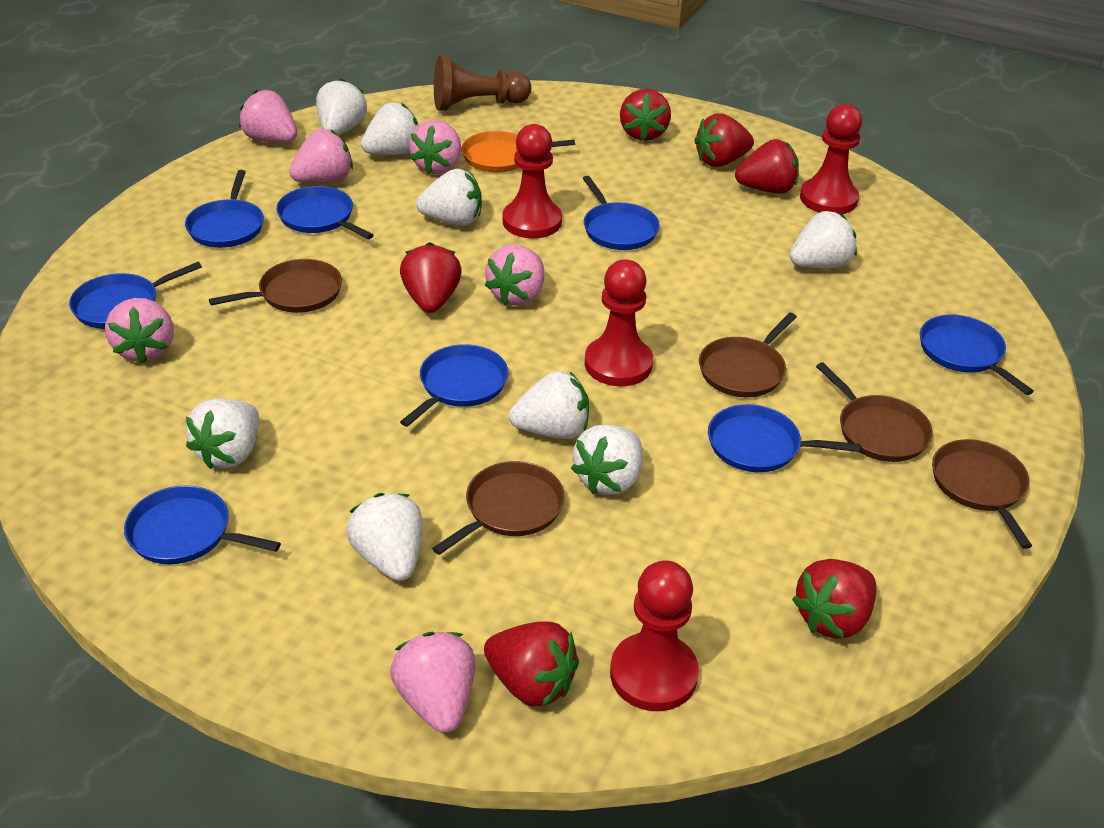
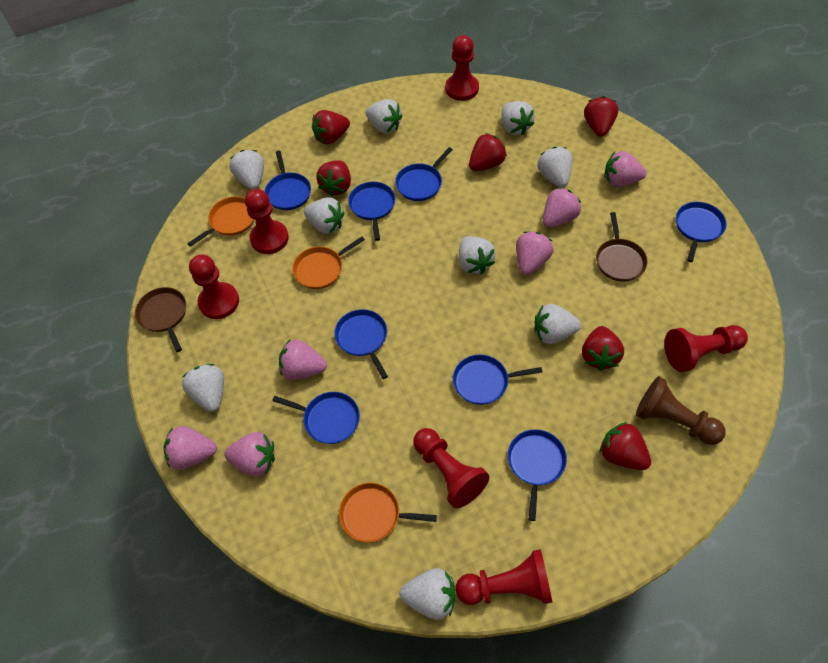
brown pan: [209,259,342,313] [432,461,565,555] [699,313,797,398] [816,362,933,462] [932,439,1032,549] = 5 -> [135,287,186,352] [596,212,648,282] = 2
orange pan: [461,131,575,172] = 1 -> [187,196,254,247] [292,236,365,289] [339,483,437,542] = 3
red pawn: [503,124,562,239] [584,260,653,386] [610,560,699,711] [800,104,862,214] = 4 -> [189,255,239,319] [245,189,289,254] [413,428,489,508] [445,35,479,101] [456,549,552,605] [664,325,748,372] = 6
white strawberry: [186,399,259,469] [316,79,367,135] [346,493,423,581] [361,103,418,155] [416,169,482,226] [509,371,589,439] [571,424,643,495] [790,211,857,268] = 8 -> [182,364,224,412] [229,150,264,190] [304,197,345,234] [366,99,402,134] [400,568,456,620] [459,236,495,274] [502,101,534,135] [535,304,581,344] [537,147,572,188] = 9

